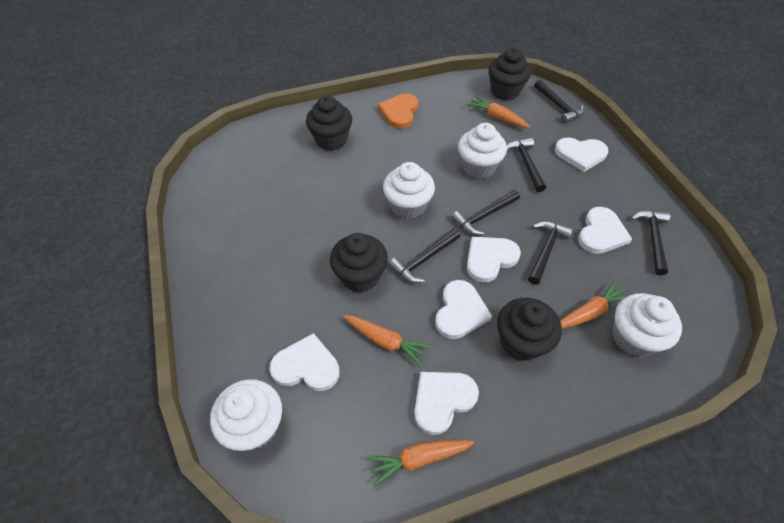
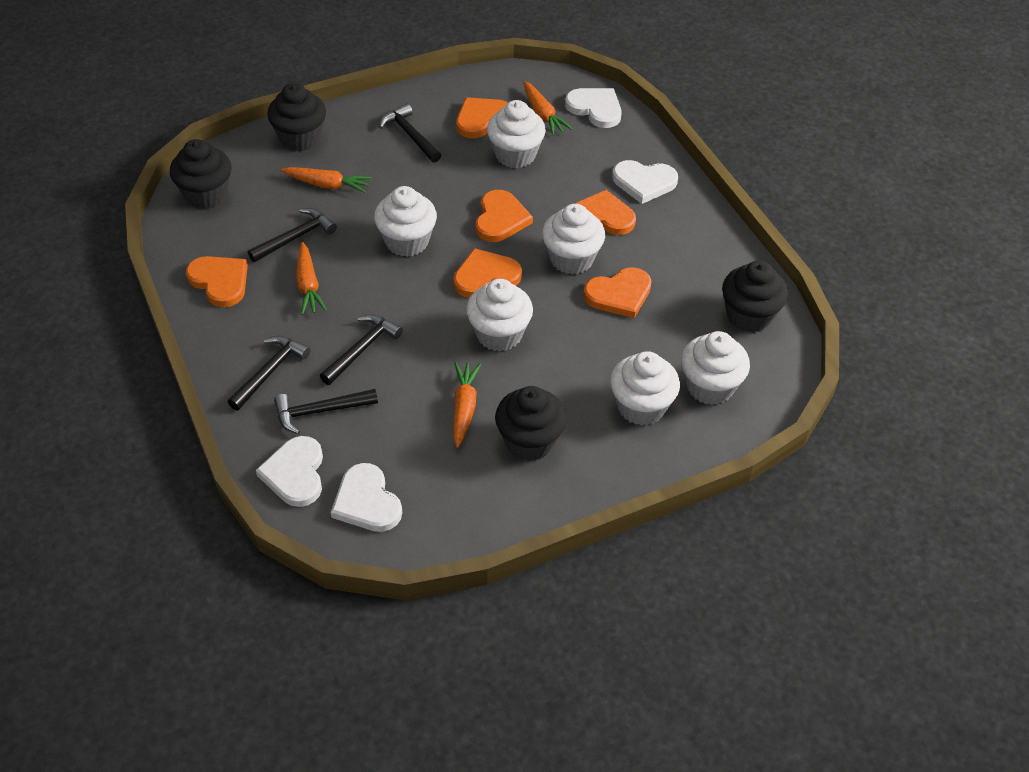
black hammer: [389,228,460,283] [451,190,520,235] [507,138,546,192] [528,221,573,285] [534,80,584,123] [631,211,670,275] = 6 -> [228,336,311,410] [248,208,337,262] [274,389,378,434] [320,314,403,385] [379,104,441,163] = 5
orange heart: [378,93,418,128] = 1 -> [186,256,248,307] [454,248,522,298] [456,97,508,138] [476,190,533,242] [575,190,636,235] [583,267,652,318] = 6
white cupcake: [210,379,282,451] [383,162,435,220] [458,123,507,179] [612,293,682,357] = 4 -> [374,186,437,257] [466,279,533,351] [487,100,546,168] [542,204,605,275] [610,351,680,426] [681,331,750,405] = 6
white heart: [269,333,340,391] [414,372,479,435] [435,280,492,339] [467,237,521,282] [555,138,609,172] [578,207,632,254] = 6 -> [256,436,323,507] [331,463,402,532] [565,88,622,128] [612,160,678,204] = 4

